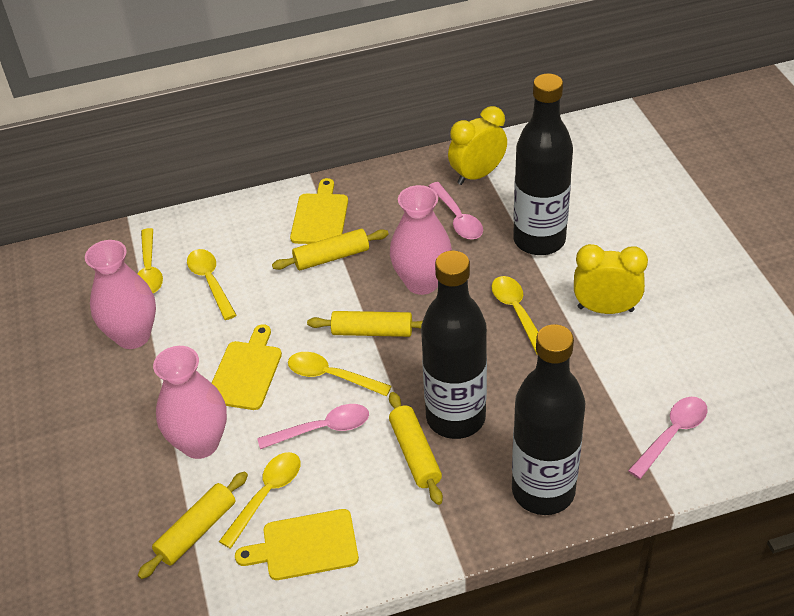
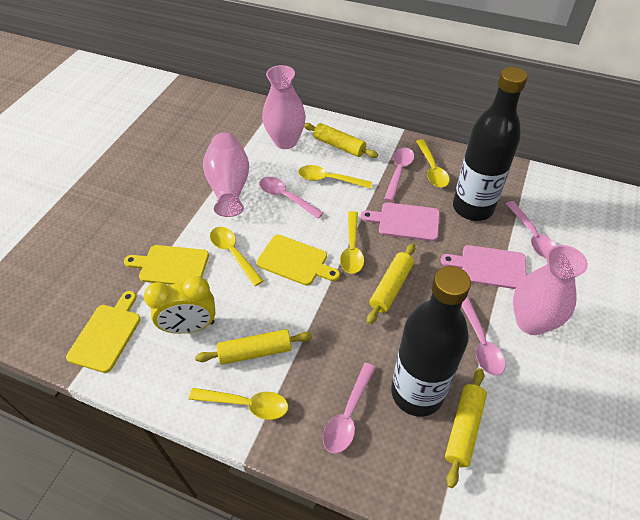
black bottle: [421,251,487,439] [512,324,585,515] [513,73,573,255] = 3 -> [391,266,471,417] [453,67,528,221] = 2
pink cutting board: none = 0 -> [361,202,440,241] [441,245,527,289] = 2
pink spoon: [257,404,369,449] [429,182,483,240] [628,397,708,479] = 3 -> [259,177,324,219] [323,363,376,454] [384,148,414,201] [461,296,505,376] [506,201,556,259] = 5
yellow clock: [448,106,507,185] [574,244,648,314] = 2 -> [144,276,216,334] = 1

